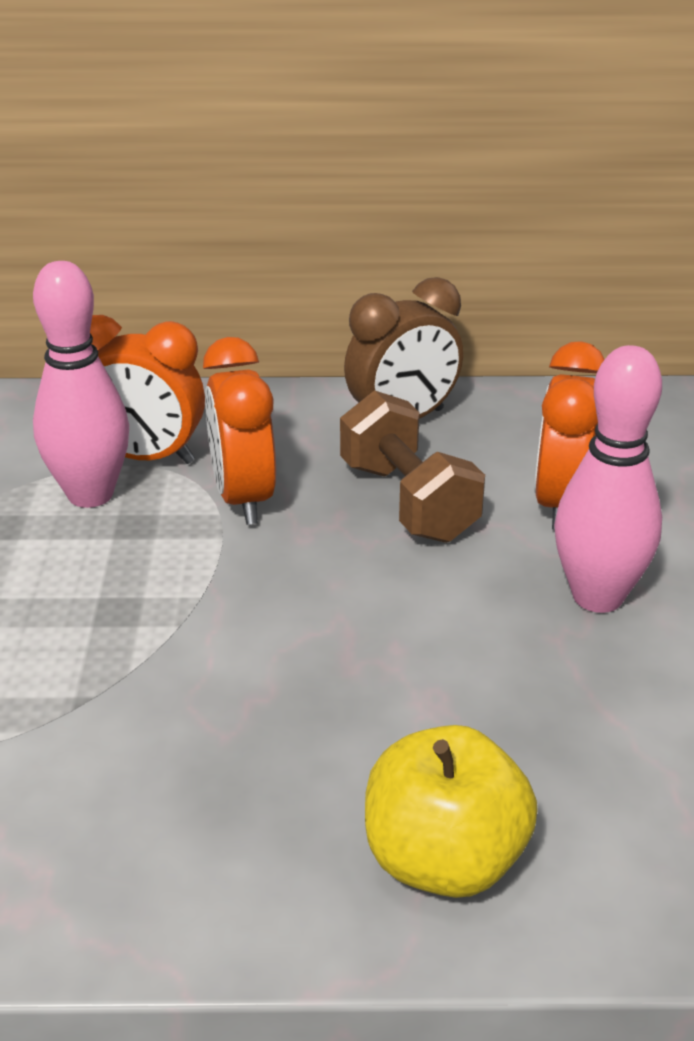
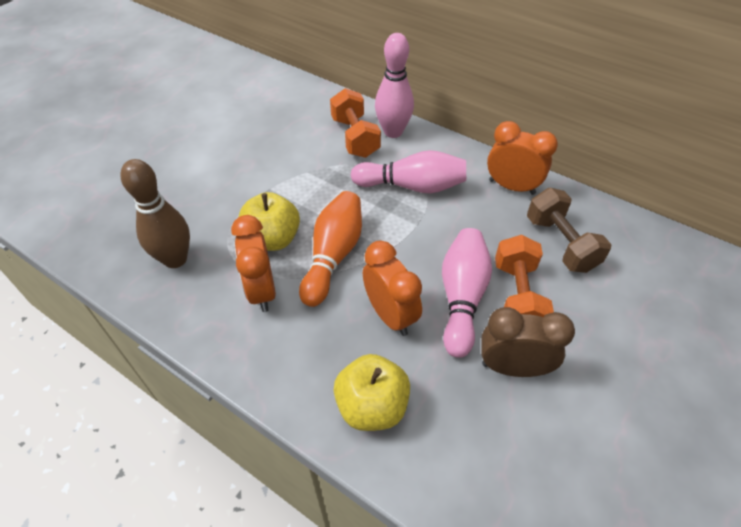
brown bowling pin: none = 0 -> [120,159,190,268] = 1
orange bowling pin: none = 0 -> [299,191,362,307] = 1
orange dumbbell: none = 0 -> [330,88,381,158] [495,235,554,317] = 2
pink bowling pin: [33,261,129,508] [554,345,662,613] = 2 -> [351,150,466,193] [375,33,414,138] [442,228,492,358] = 3
yellow apple: [365,725,538,898] = 1 -> [238,192,300,251] [333,354,410,431] = 2

